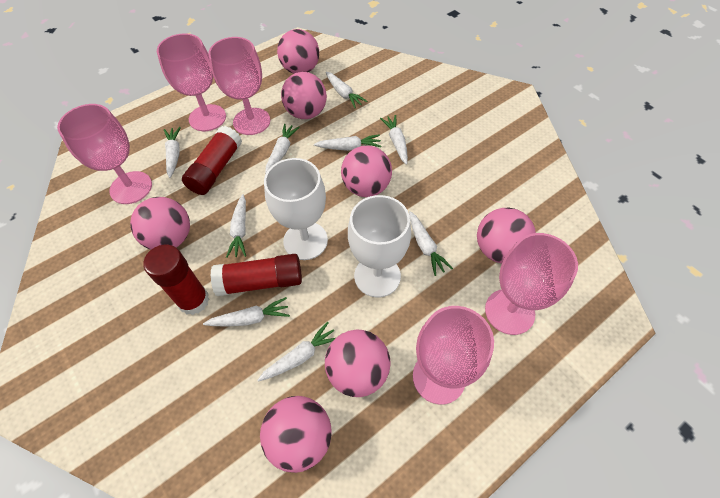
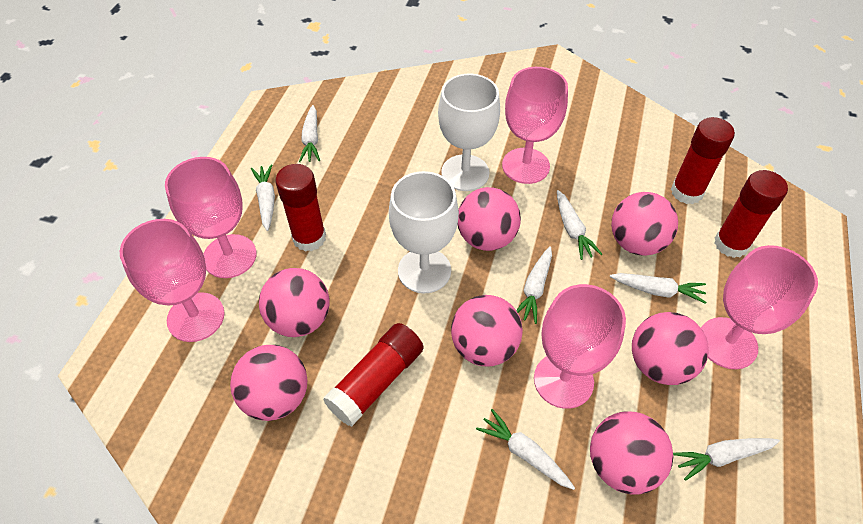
red glue stick: [144,245,209,315] [182,126,242,195] [210,254,302,296] = 3 -> [276,164,326,252] [323,323,423,427] [671,117,735,204] [714,170,788,258] = 4
white carrot: [164,127,181,178] [203,297,290,326] [226,194,246,258] [257,322,335,382] [265,124,300,174] [314,134,382,151] [326,72,368,108] [380,115,408,165] [409,211,453,276] = 9 -> [251,164,275,231] [299,105,320,162] [476,409,575,490] [516,246,552,324] [557,190,602,260] [610,273,706,304] [673,438,780,481] = 7

